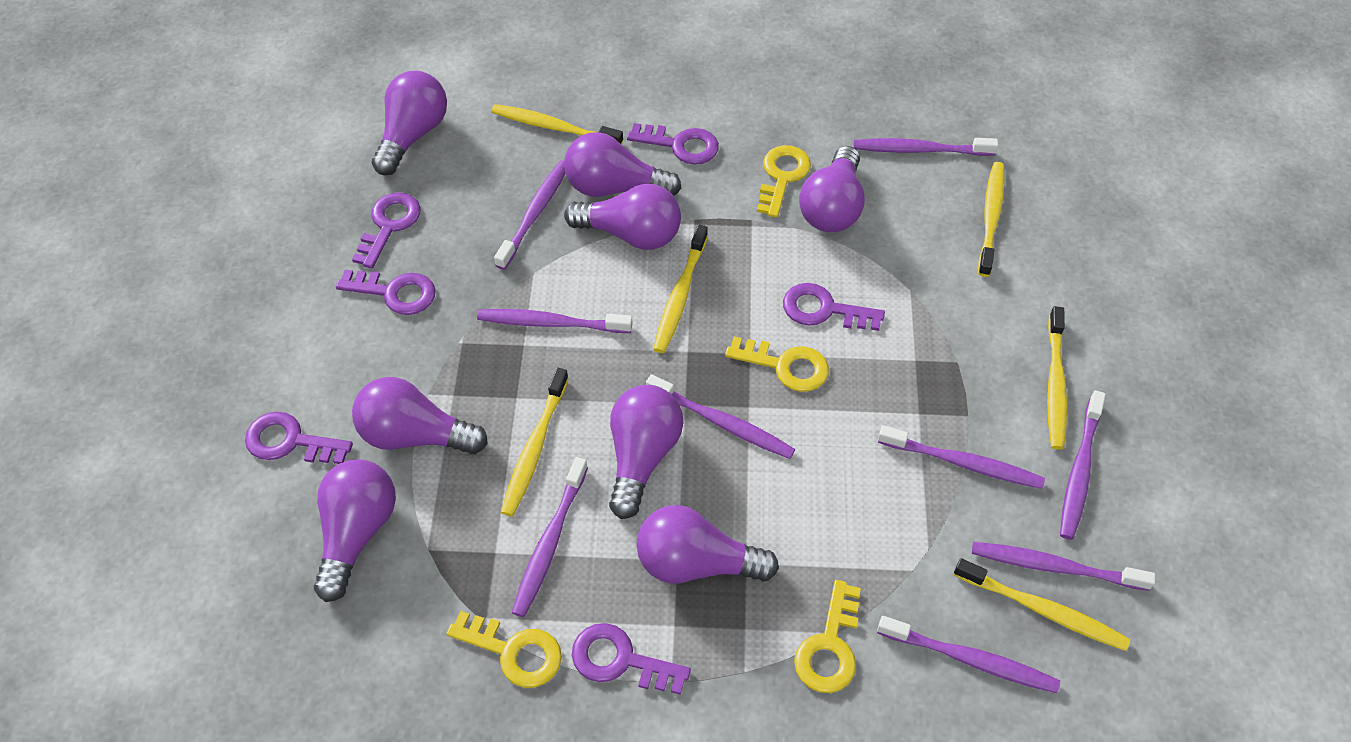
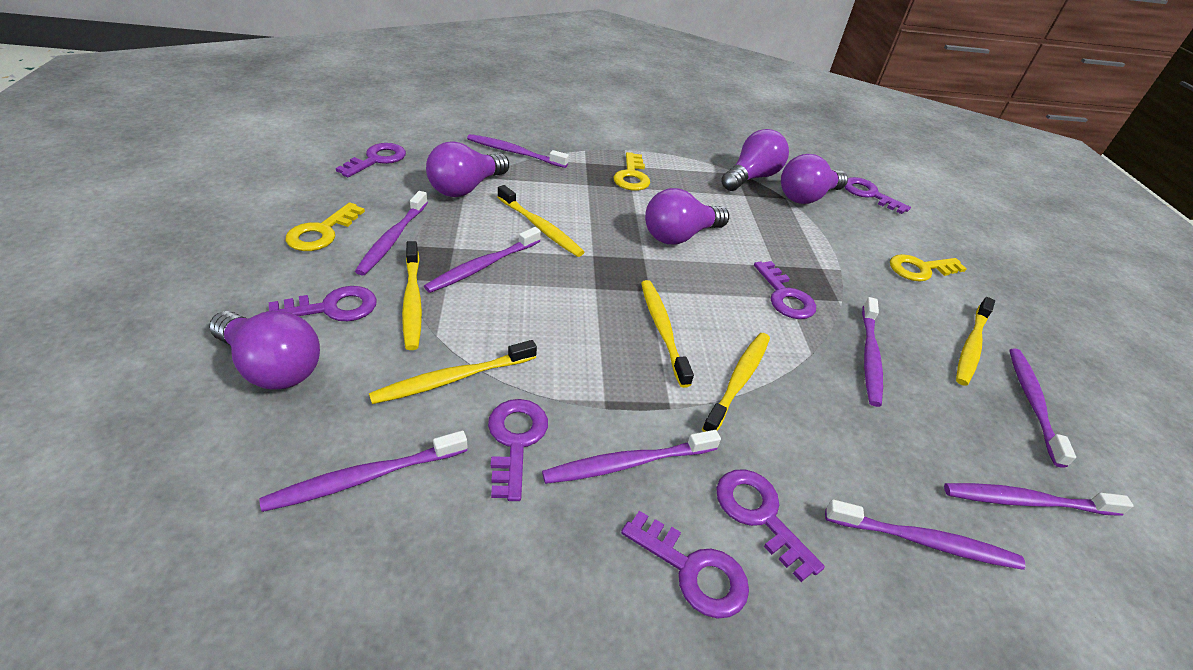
purple key: [245,412,353,464] [336,270,436,315] [352,192,421,269] [572,623,691,695] [627,123,719,164] [783,283,885,331] = 6 -> [269,286,377,321] [336,143,406,178] [488,399,548,501] [621,511,749,619] [716,469,825,582] [754,261,816,319] [844,177,911,214] = 7
purple light bulb: [314,459,396,602] [352,377,488,454] [372,71,447,175] [564,132,681,197] [564,184,681,250] [609,385,683,519] [636,505,779,583] [799,146,865,232] = 8 -> [209,311,320,389] [426,141,509,197] [645,188,729,244] [721,129,789,191] [781,154,848,204] = 5
yellow key: [447,611,562,688] [725,336,829,392] [757,145,811,218] [794,580,861,693] = 4 -> [286,202,365,251] [614,152,650,191] [890,254,967,282] = 3

